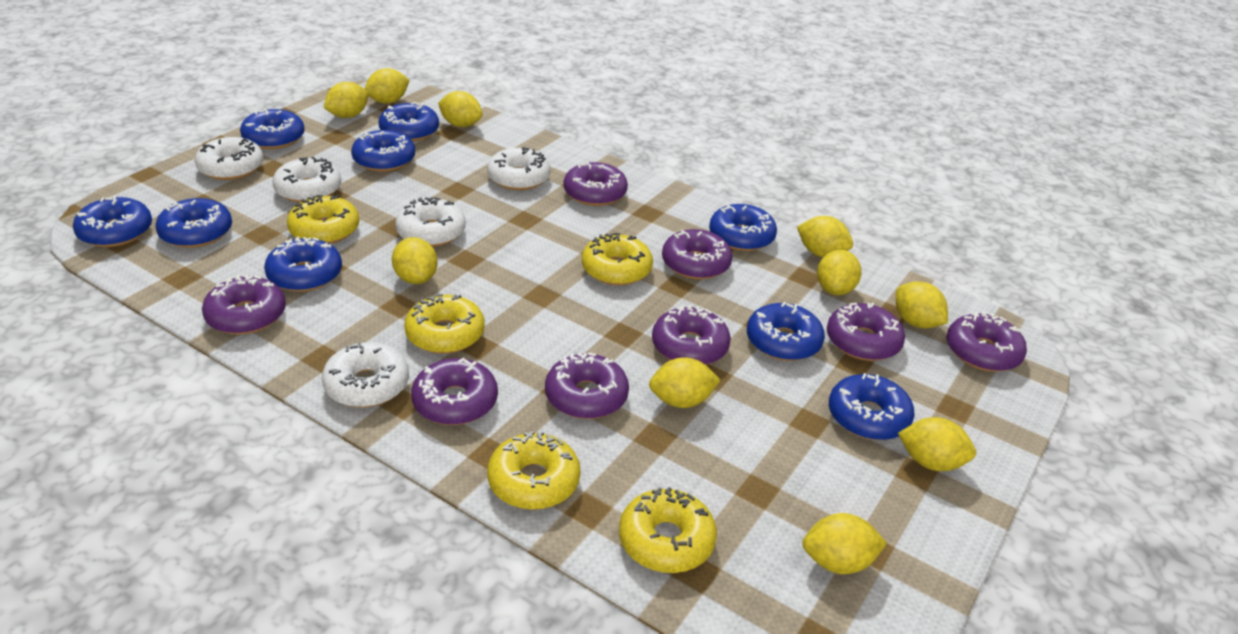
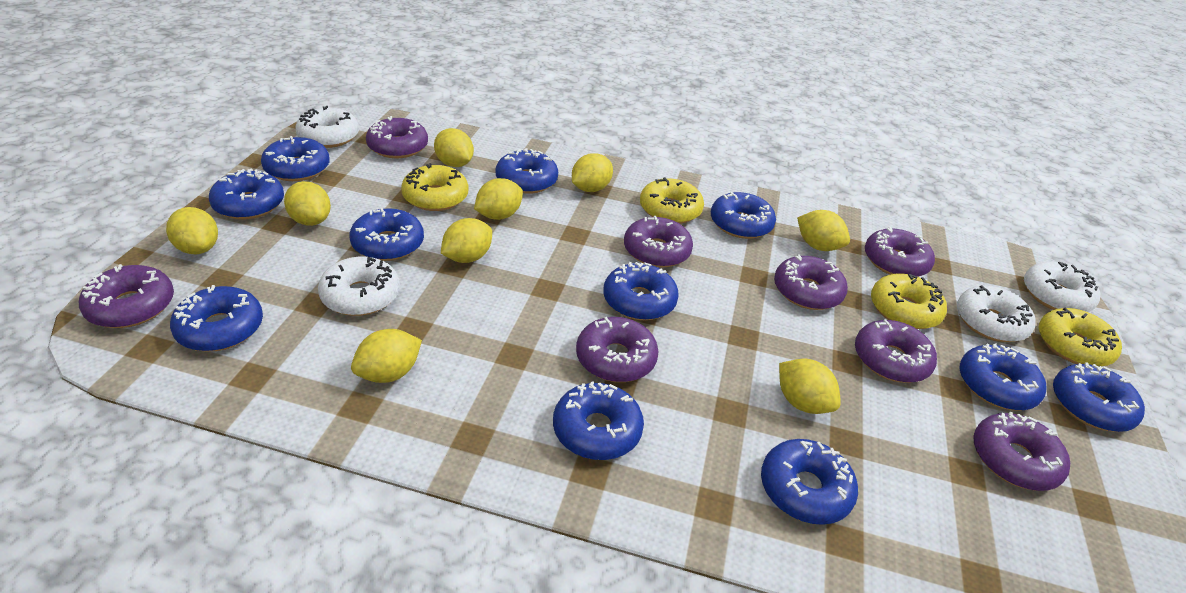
blue donut: [73,196,152,247] [156,198,232,248] [240,108,305,149] [264,237,342,292] [351,130,415,172] [379,102,439,142] [709,204,777,251] [747,302,825,361] [829,373,914,440] = 9 -> [170,285,263,352] [209,169,284,219] [261,136,330,181] [349,208,424,261] [495,148,558,194] [553,381,644,460] [603,262,679,320] [711,192,776,239] [761,439,858,525] [960,343,1047,410] [1053,362,1145,432] = 11
white donut: [195,137,264,180] [273,157,342,203] [322,342,409,408] [395,197,466,247] [487,147,551,190] = 5 -> [295,106,359,148] [318,257,400,316] [957,285,1035,342] [1024,262,1100,312] = 4
yellow donut: [287,195,360,244] [404,294,485,354] [487,431,581,510] [582,233,653,285] [619,487,717,573] = 5 -> [401,163,468,211] [640,177,704,224] [871,274,947,329] [1039,308,1122,367] = 4
yellow lemon: [323,82,368,118] [365,68,410,103] [392,237,438,284] [438,91,483,127] [649,357,721,408] [797,216,853,257] [802,513,887,574] [817,250,861,295] [896,281,948,329] [898,417,976,471] = 10 -> [166,207,218,254] [284,181,331,226] [351,329,422,383] [434,128,474,167] [441,218,492,263] [474,178,523,220] [572,153,613,192] [779,359,841,414] [797,210,850,251] = 9

